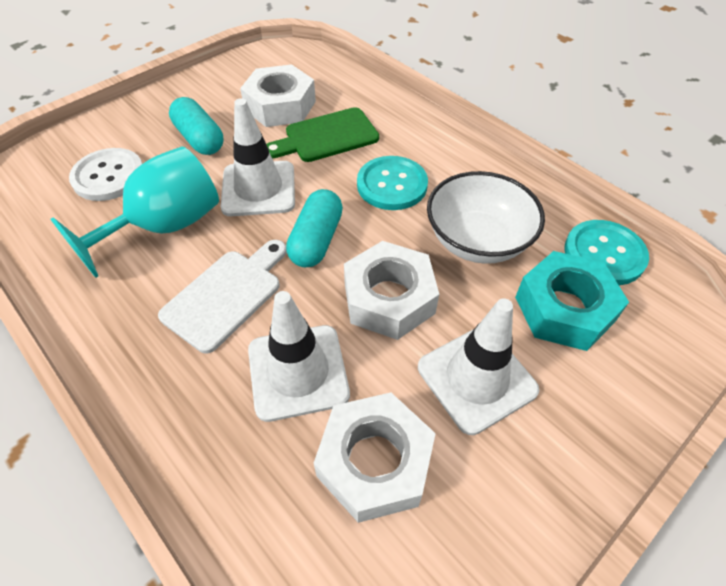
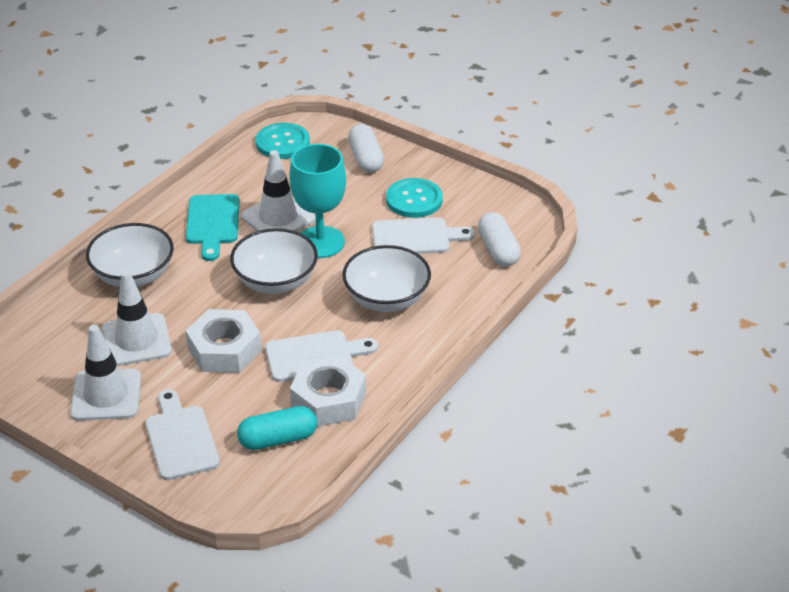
green cutting board: [266,107,379,162] = 1 -> none = 0
turquoise capsule: [169,97,223,155] [286,189,343,268] = 2 -> [237,406,317,450] = 1
turquoise cutting board: none = 0 -> [186,194,240,261] = 1
turquoise nut: [515,251,629,351] = 1 -> none = 0
white bowl: [427,171,545,264] = 1 -> [86,223,174,287] [230,228,318,294] [342,245,431,312] = 3
white button: [69,148,142,201] = 1 -> none = 0
white capsule: none = 0 -> [348,124,384,173] [478,212,521,267] = 2
white cutting board: [158,240,287,354] = 1 -> [145,389,220,480] [265,330,378,382] [372,217,475,254] = 3
white nut: [240,64,316,127] [314,392,436,523] [344,241,439,340] = 3 -> [186,309,262,373] [290,355,366,427] = 2

